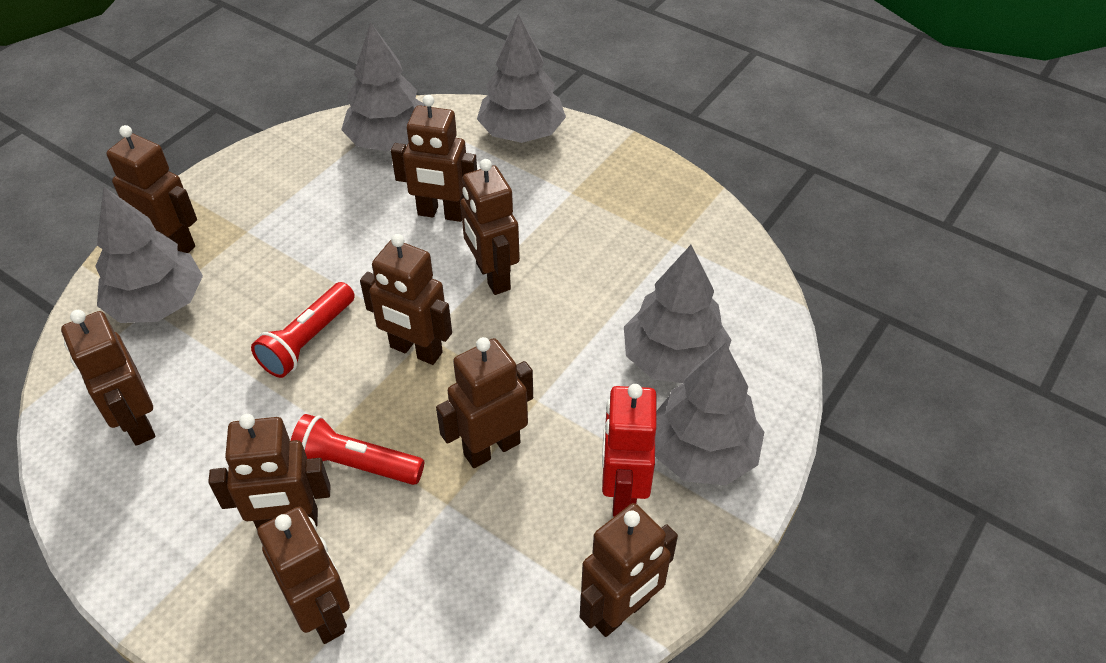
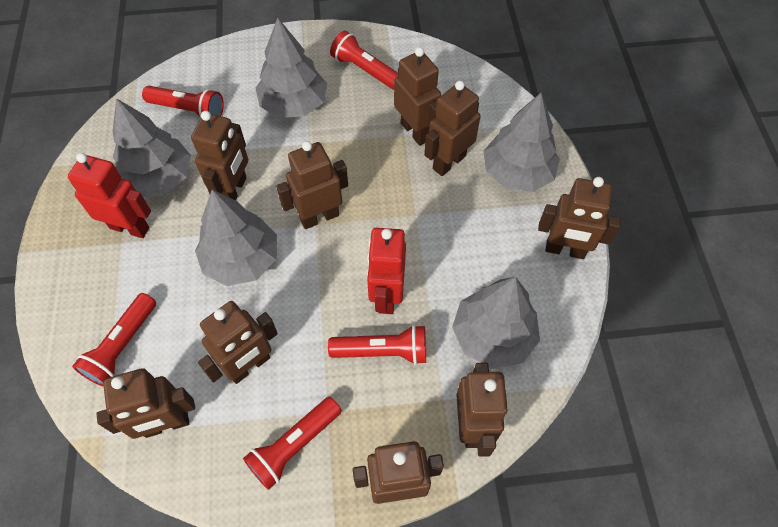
red flashlight: [251,282,355,378] [291,414,424,485] = 2 -> [72,293,156,387] [142,86,224,118] [243,397,342,490] [328,325,426,365] [330,31,398,90] = 5
red robot: [602,384,656,517] = 1 -> [68,153,151,238] [367,228,406,314] = 2

